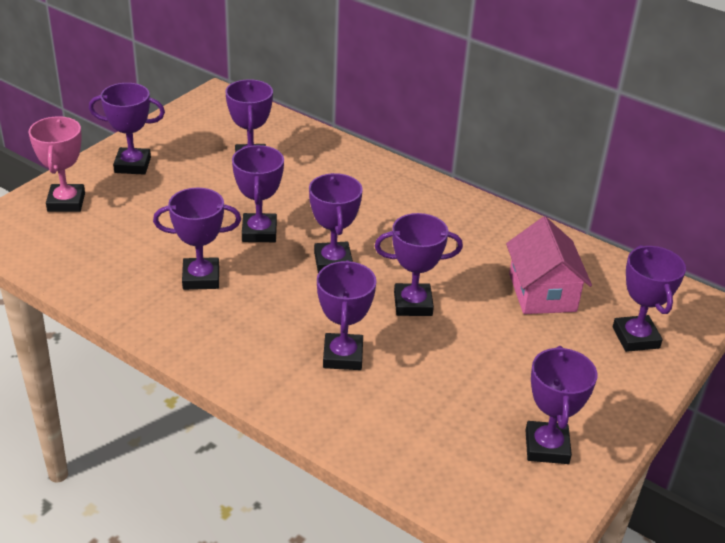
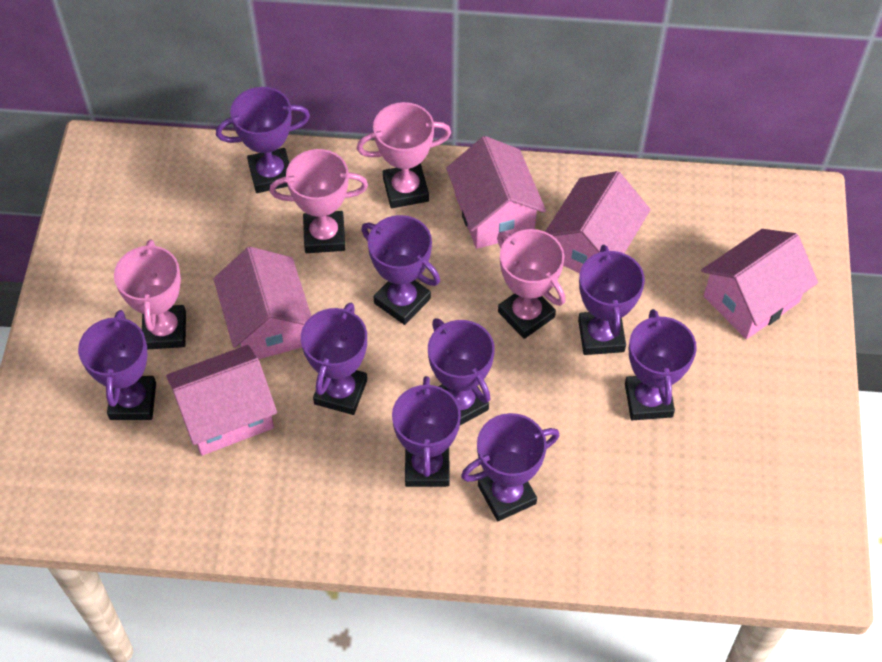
pink house: [506,217,592,314] = 1 -> [166,345,277,456] [213,247,311,359] [446,136,546,249] [545,171,651,273] [701,229,818,339] = 5
pink trophy: [28,116,85,212] = 1 -> [114,240,186,350] [270,149,368,253] [357,102,451,208] [497,229,566,339] = 4

